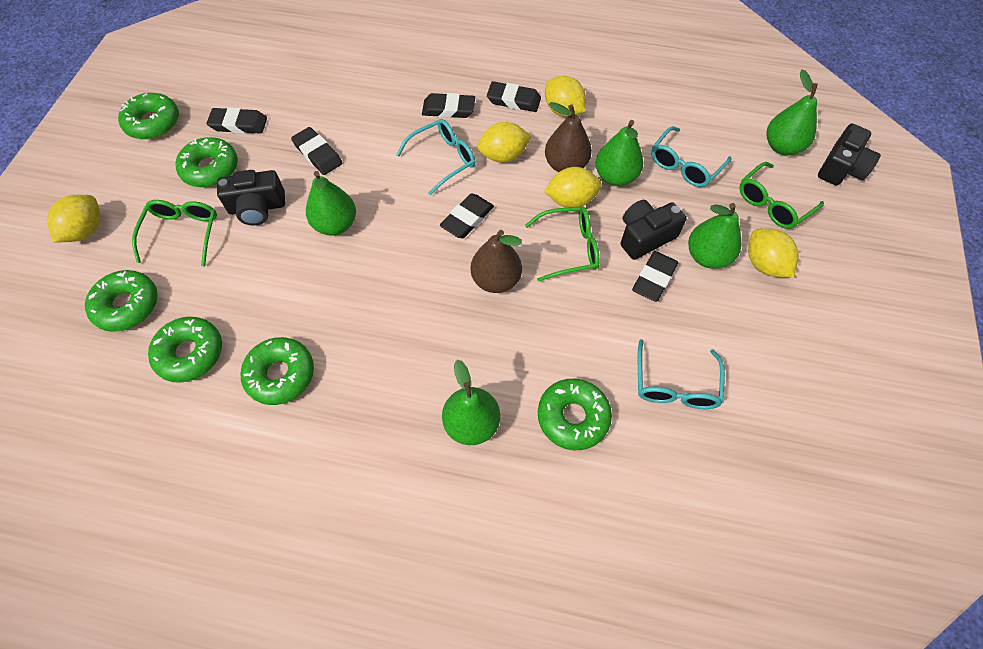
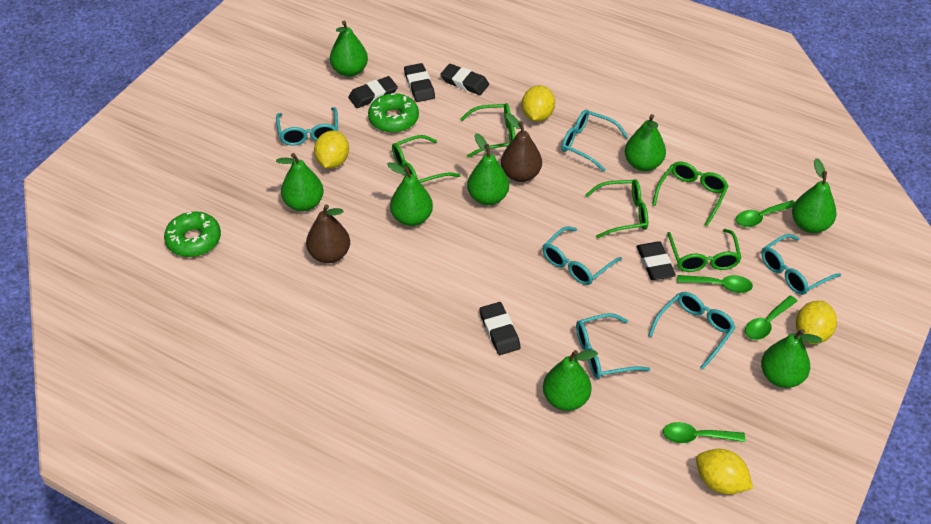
black camera: [217,170,285,226] [620,200,687,260] [818,124,881,185] = 3 -> none = 0
black eraser: [207,107,267,134] [291,127,342,175] [422,93,475,118] [440,193,494,238] [487,81,541,112] [632,251,678,302] = 6 -> [348,76,398,108] [404,63,435,102] [440,64,489,95] [479,302,521,355] [637,241,676,280] = 5
green donut: [85,270,158,332] [118,93,179,139] [148,317,222,383] [175,137,238,187] [240,337,314,405] [538,379,612,450] = 6 -> [164,211,221,257] [368,93,419,133] = 2
green glasses: [132,200,217,267] [525,206,599,282] [739,162,824,229] = 3 -> [392,135,461,183] [460,103,515,158] [585,179,648,238] [652,162,728,226] [667,229,741,272] = 5
green pear: [306,171,356,236] [442,360,500,445] [595,120,643,186] [688,203,742,269] [766,70,818,155] = 5 -> [276,153,324,211] [330,21,368,77] [387,162,433,226] [467,133,509,205] [543,350,598,411] [625,114,666,171] [761,329,822,388] [792,158,837,233] = 8
green spoon: none = 0 -> [663,422,745,443] [677,275,753,293] [736,200,795,227] [745,295,797,340] = 4
turquoise glasses: [396,119,476,195] [638,339,725,409] [651,126,731,187] = 3 -> [276,107,338,146] [543,227,622,285] [562,110,628,172] [576,313,650,379] [648,292,736,369] [761,234,841,295] = 6
yellow lemon: [47,195,100,243] [477,122,531,163] [544,167,602,208] [545,76,586,117] [748,228,799,278] = 5 -> [314,131,349,168] [522,85,555,122] [696,449,753,495] [796,301,837,344] = 4

